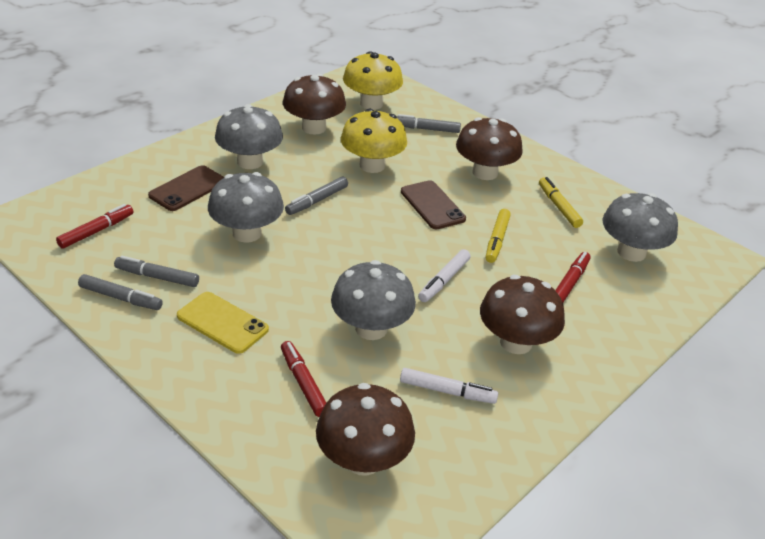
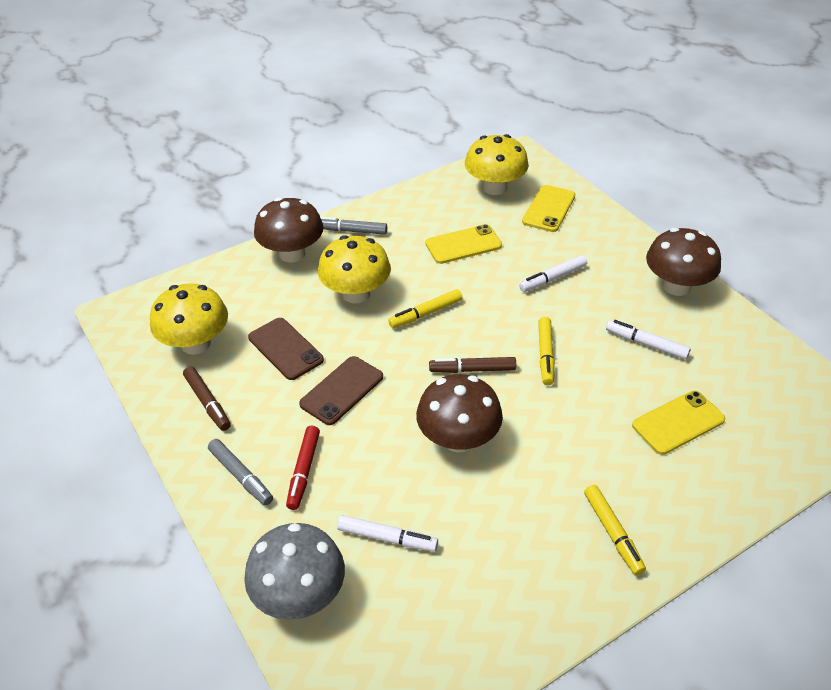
brown marker: none = 0 -> [183,366,231,431] [429,357,516,373] = 2
brown mushroom: [283,74,346,134] [316,383,415,476] [456,117,523,180] [480,275,565,354] = 4 -> [254,197,324,263] [416,374,503,452] [646,228,721,296] = 3
grey marker: [78,274,163,310] [114,256,199,287] [285,176,348,215] [396,114,461,133] = 4 -> [208,439,273,506] [320,217,387,235] = 2
grey mushroom: [208,172,284,243] [215,104,283,169] [331,260,416,340] [602,193,678,262] = 4 -> [244,523,345,620] = 1
red marker: [56,204,134,249] [281,341,326,417] [555,252,591,302] = 3 -> [286,426,320,510] = 1
white marker: [400,368,498,404] [418,249,471,302] = 2 -> [337,515,438,552] [519,255,587,292] [606,320,691,360] = 3
yellow marker: [486,209,511,263] [539,177,583,228] = 2 -> [388,289,462,328] [538,317,555,385] [584,485,646,575] = 3
yellow mushroom: [341,109,407,173] [343,51,403,110] = 2 -> [150,283,228,355] [318,235,391,303] [465,134,529,195] = 3
yellow phone: [177,292,269,354] = 1 -> [425,224,502,264] [522,185,575,232] [632,390,725,455] = 3

